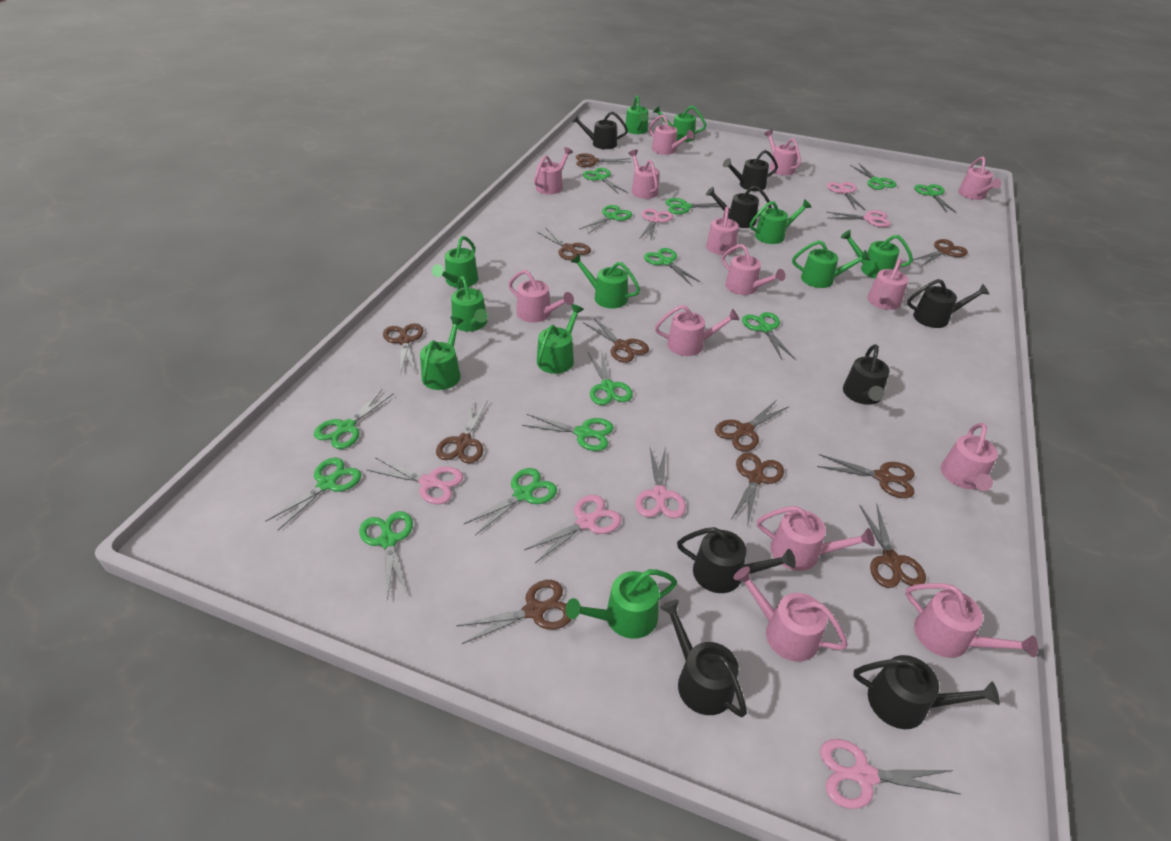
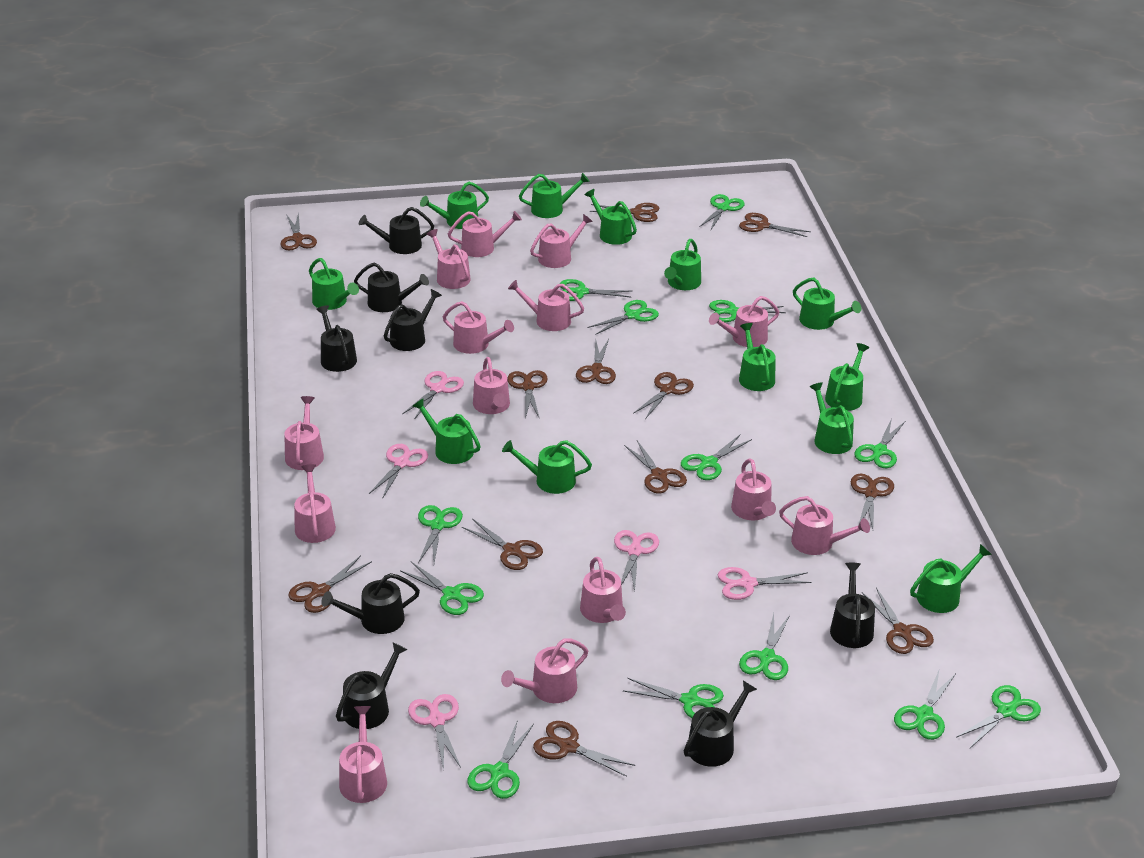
brown scissors: [383,323,424,374] [436,400,488,464] [456,580,572,644] [536,227,591,260] [576,153,630,167] [583,317,649,363] [715,400,788,451] [731,453,784,524] [817,454,914,498] [859,504,926,588] [913,239,968,266] = 11 -> [280,212,317,251] [288,556,372,613] [462,519,543,570] [507,370,548,419] [533,721,635,777] [576,339,616,384] [589,203,659,222] [624,441,687,494] [633,372,694,419] [739,213,811,237] [851,474,894,529] [862,588,934,654] = 12
green watering can: [420,316,464,390] [432,236,479,288] [451,276,488,331] [537,304,584,374] [566,569,677,639] [571,254,640,308] [625,95,648,134] [653,106,706,142] [750,199,811,244] [792,240,870,288] [841,230,913,278] = 11 -> [309,258,359,310] [413,398,481,464] [420,182,489,229] [502,440,592,494] [519,173,590,218] [584,189,637,245] [664,239,701,290] [739,323,775,391] [793,278,861,330] [809,382,854,454] [825,343,869,411] [910,544,992,613] = 12
pink scissors: [367,457,463,504] [524,495,621,563] [635,447,686,518] [640,208,673,240] [820,739,960,809] [826,210,891,227] [827,182,865,210] = 7 -> [369,444,428,499] [402,371,464,418] [408,694,461,771] [614,530,659,593] [718,567,811,600] = 5

